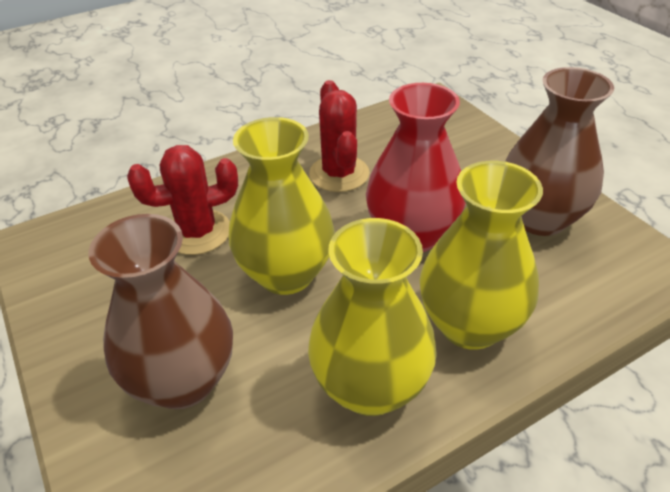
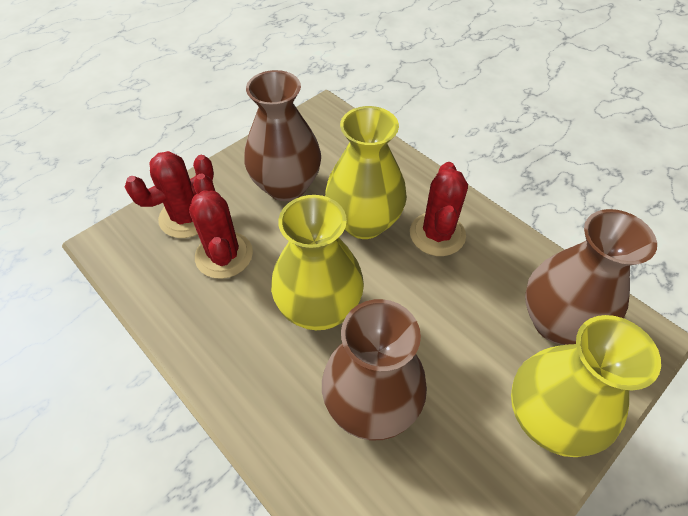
brown vase: [89,214,233,409] [505,67,614,236] = 2 -> [244,70,321,201] [322,299,427,441] [525,209,657,345] = 3
red cactus: [127,145,238,255] [309,80,370,192] = 2 -> [125,151,214,238] [189,173,253,279] [410,162,468,256] = 3
red vase: [366,83,466,252] = 1 -> none = 0

